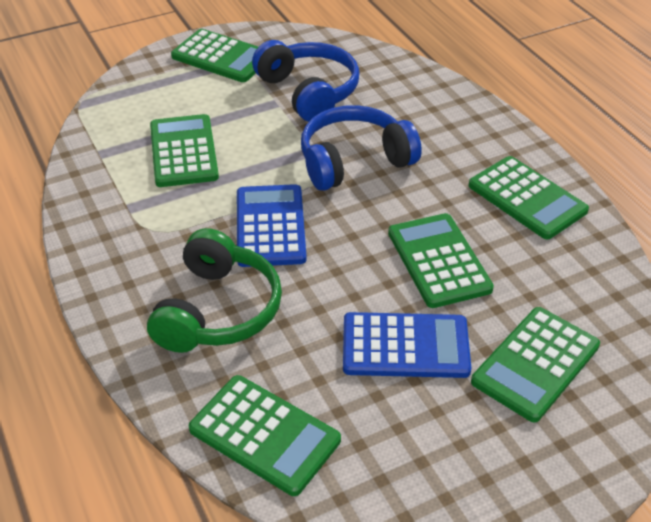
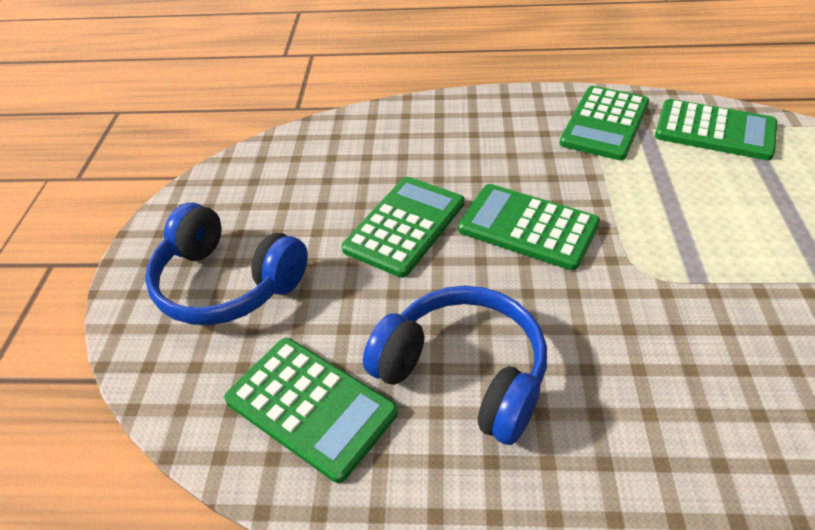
blue calculator: [237,184,307,267] [343,312,471,378] = 2 -> none = 0
green calculator: [150,114,219,187] [171,29,258,82] [189,375,341,496] [388,213,494,308] [469,156,589,239] [471,307,600,422] = 6 -> [224,338,398,483] [342,177,464,278] [458,184,600,270] [560,86,649,160] [655,99,777,160] = 5
green headphones: [147,228,282,353] = 1 -> none = 0

